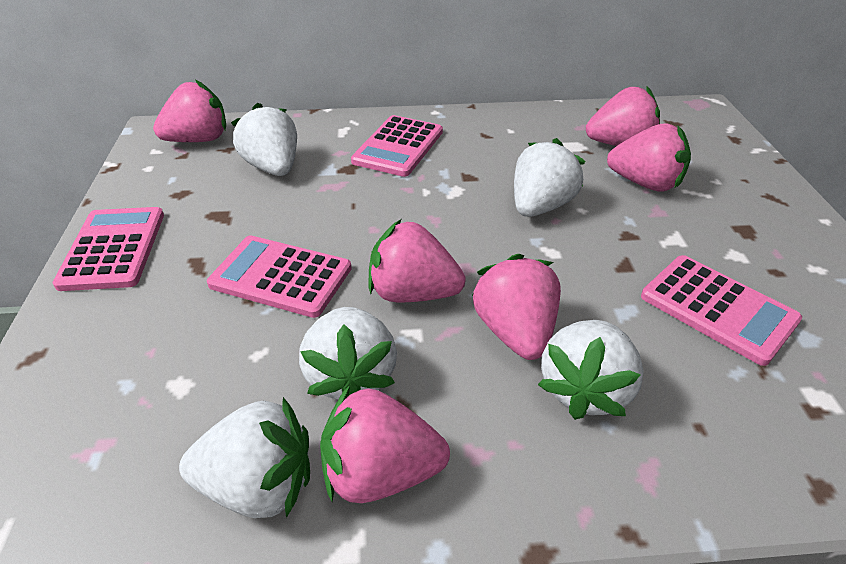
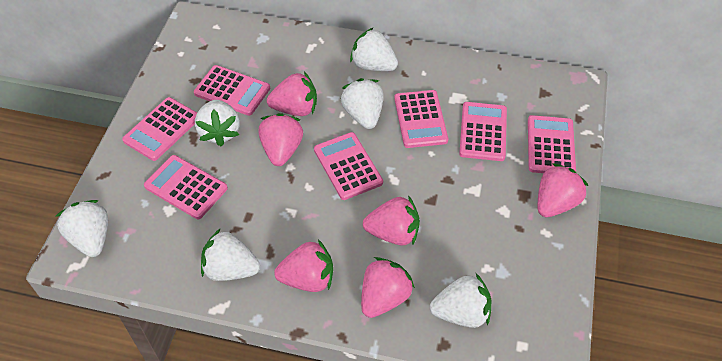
pink calculator: [53,207,164,291] [207,235,352,318] [351,115,443,177] [641,255,802,366] = 4 -> [122,97,197,161] [144,155,228,219] [194,65,270,116] [314,132,383,200] [394,90,448,148] [459,102,507,161] [528,115,576,173] = 7
white strawberry: [179,397,310,518] [231,102,297,176] [299,307,397,400] [514,138,585,217] [538,320,644,420] = 5 -> [55,200,108,257] [195,100,240,146] [201,228,260,281] [341,78,383,129] [350,27,398,71] [430,273,491,328] = 6

